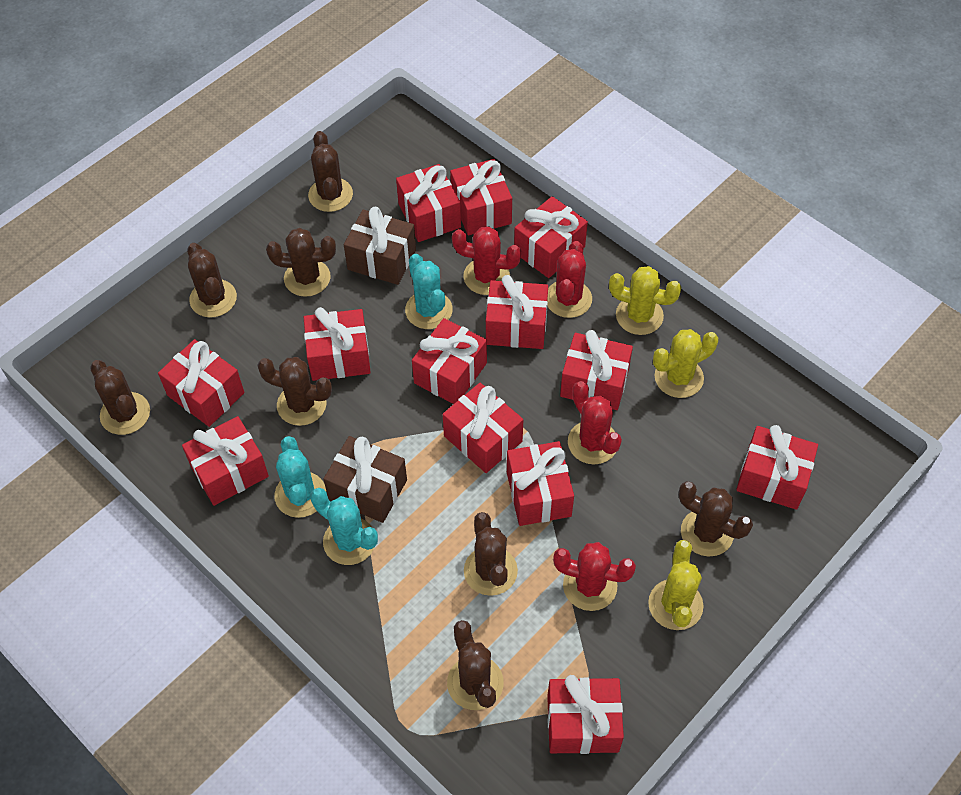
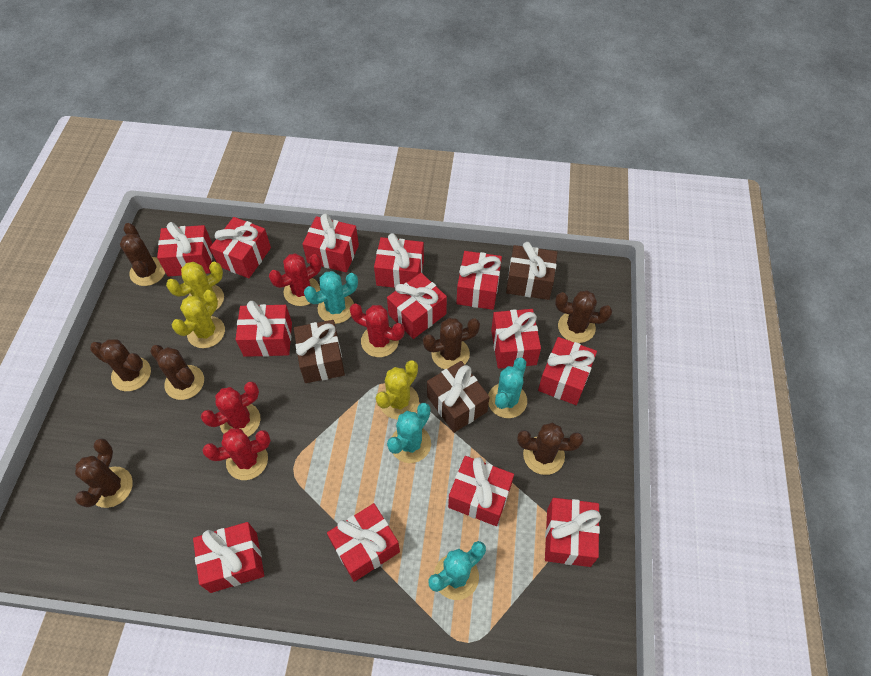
brown cactus: [90,360,150,435] [187,243,237,318] [257,357,332,426] [266,228,336,297] [308,131,353,212] [447,620,504,710] [464,512,518,596] [679,481,753,557] = 8 -> [75,438,133,508] [90,339,151,391] [120,223,165,286] [150,345,204,400] [423,318,480,369] [517,422,583,475] [555,290,612,343] = 7
brown gift: [323,436,407,523] [344,207,416,285] = 2 -> [294,320,345,383] [427,361,490,433] [506,242,557,300] = 3
turquoise cactus: [274,436,326,518] [310,488,378,565] [405,254,453,329] = 3 -> [304,271,358,324] [387,403,431,463] [429,541,486,600] [488,358,527,418] = 4

